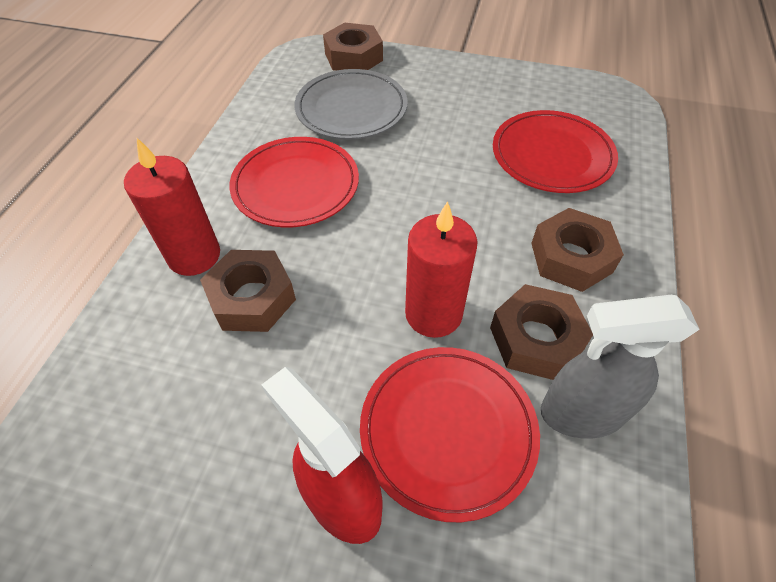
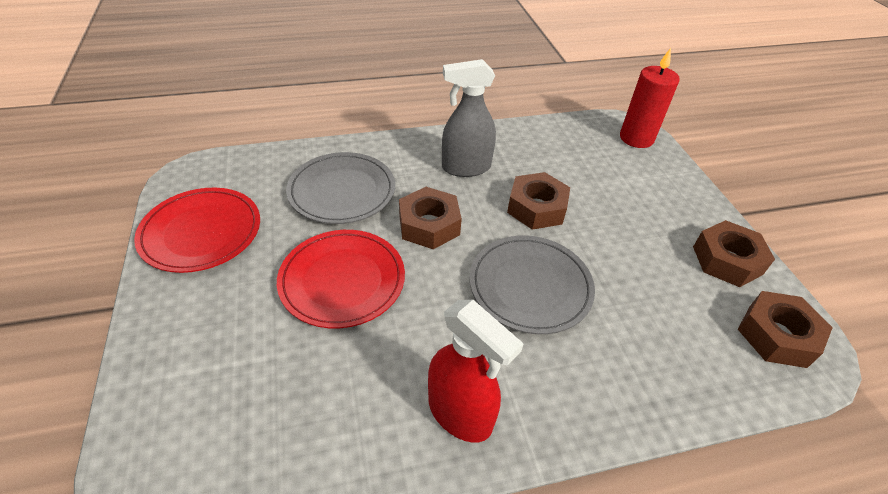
grey plate: [294,69,408,139] = 1 -> [286,152,395,224] [469,236,595,334] = 2
red candle: [124,137,220,276] [405,201,478,338] = 2 -> [620,48,680,148] = 1
red plate: [230,137,359,227] [360,347,540,522] [493,110,618,193] = 3 -> [134,188,260,273] [277,230,405,328] = 2

